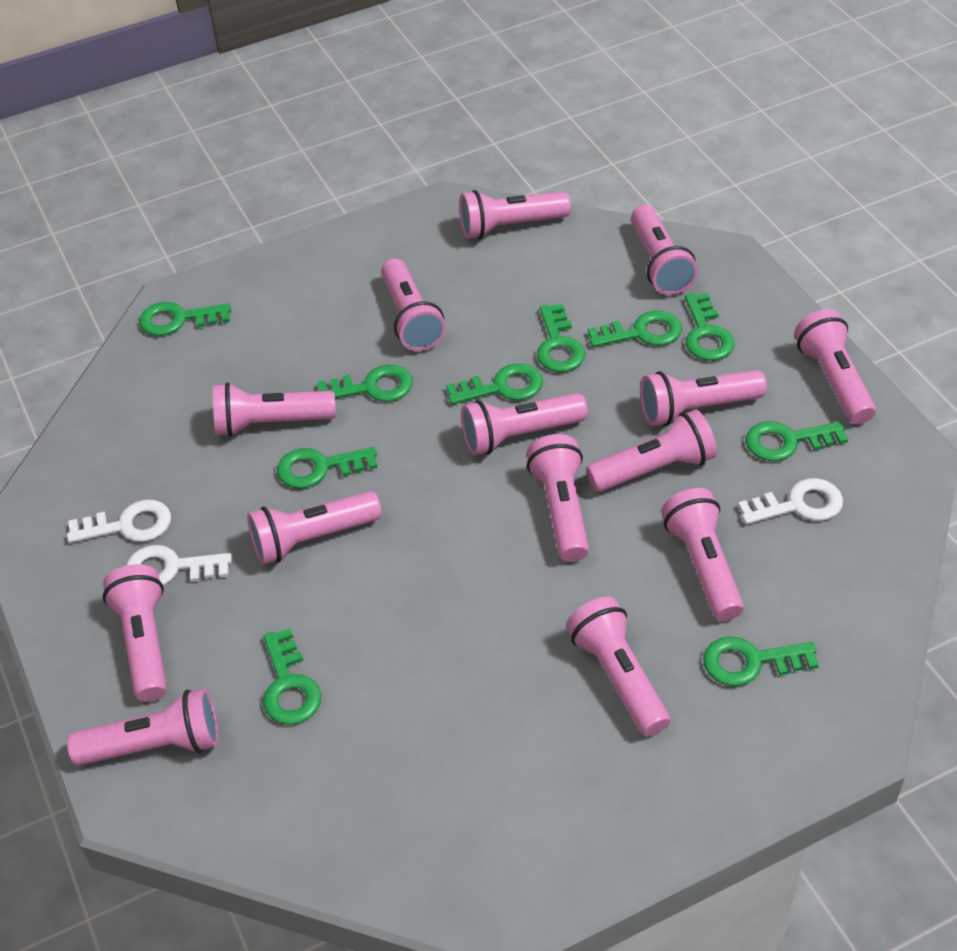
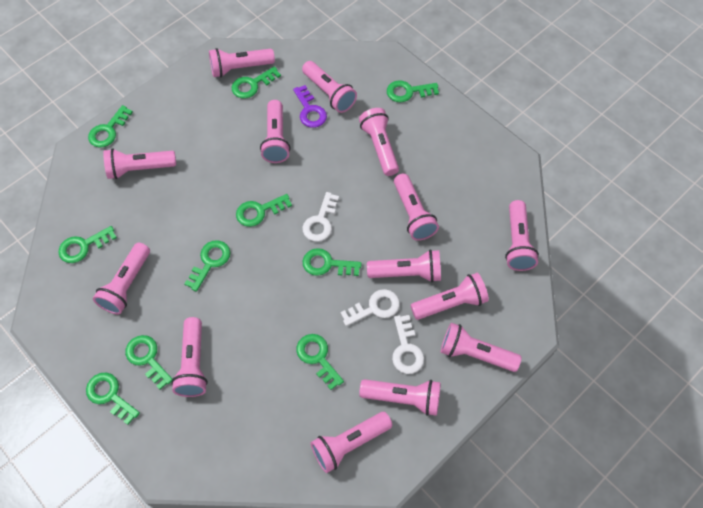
purple key: none = 0 -> [293,85,327,128] = 1

